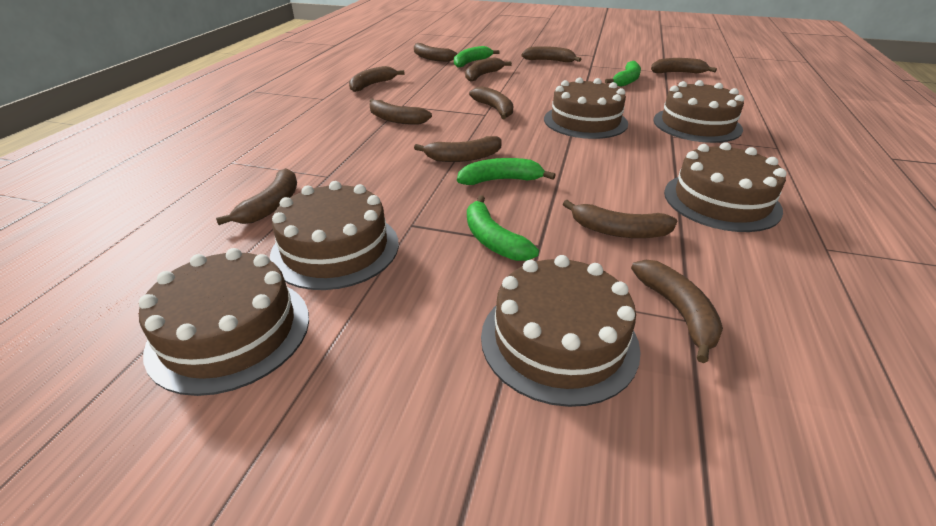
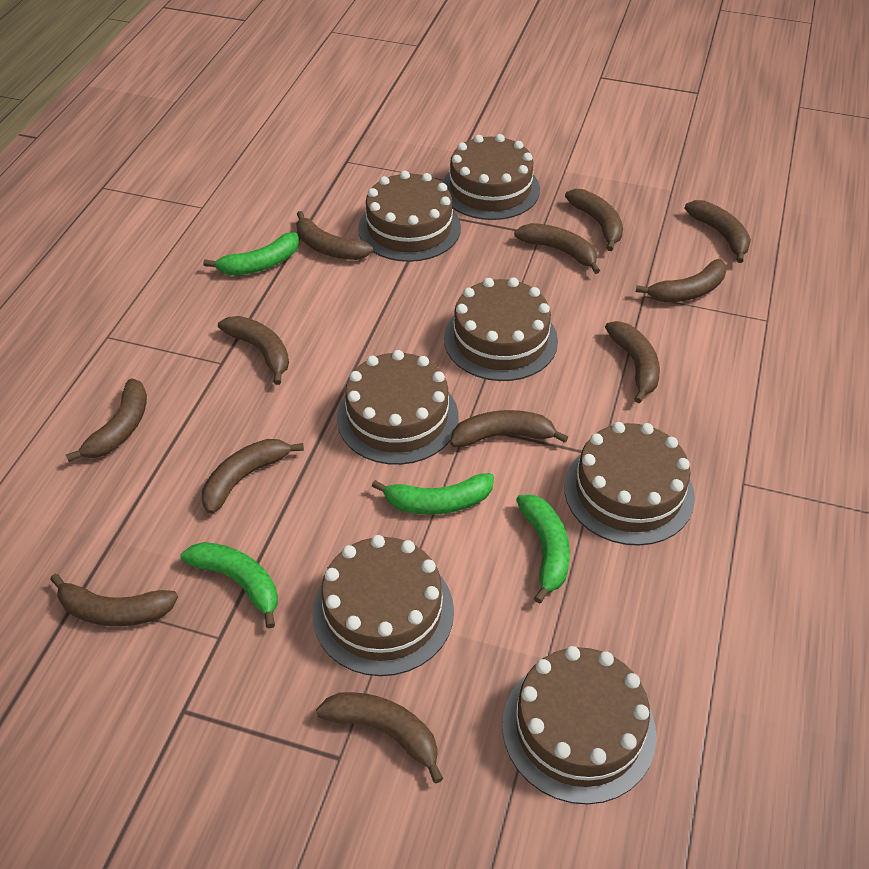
brown banana: [216,168,297,225] [349,66,405,92] [369,99,432,125] [414,43,457,62] [414,136,502,162] [465,57,512,82] [469,86,513,119] [521,46,581,62] [563,200,677,238] [631,260,723,363] [651,58,717,73] = 11 -> [50,574,178,626] [66,378,147,462] [202,439,304,514] [218,316,289,385] [296,211,373,260] [316,692,443,783] [450,410,568,447] [514,223,600,274] [565,189,623,251] [605,321,660,403] [636,259,727,303] [685,200,751,263] = 12
brown cake: [138,248,309,396] [270,181,399,290] [481,255,641,407] [544,77,628,139] [653,80,744,143] [664,142,787,232] = 6 -> [313,535,454,676] [337,350,459,465] [358,171,461,262] [442,134,540,220] [444,277,558,381] [502,646,656,805] [564,422,695,546] = 7

